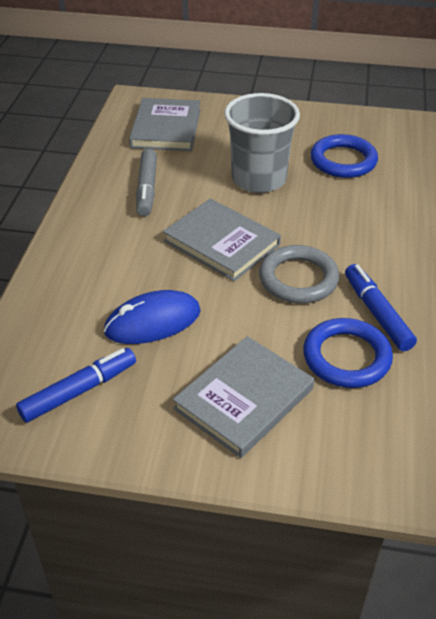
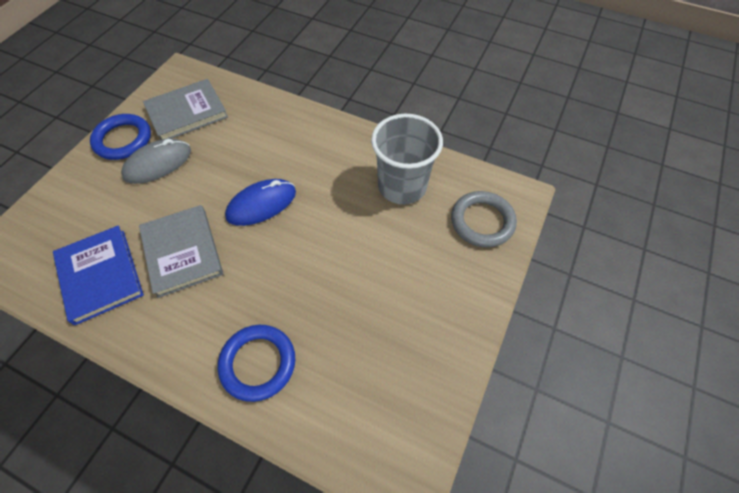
blue book: none = 0 -> [53,225,144,325] = 1
blue marker: [16,348,136,423] [345,264,417,351] = 2 -> none = 0
grey book: [129,98,201,151] [163,198,281,281] [173,336,314,458] = 3 -> [139,205,223,298] [143,79,228,140] = 2
grey marker: [136,149,157,217] = 1 -> none = 0
grey mouse: none = 0 -> [121,139,191,184] = 1

